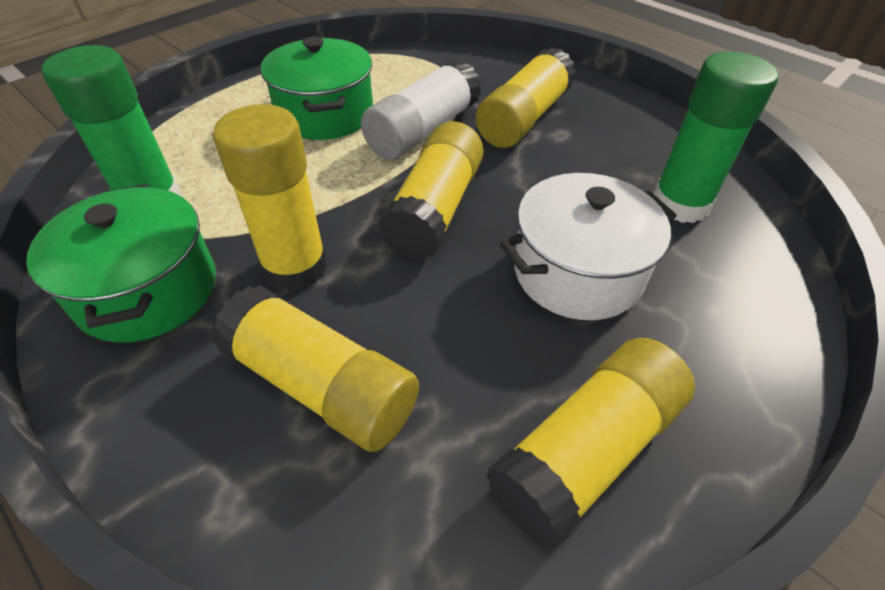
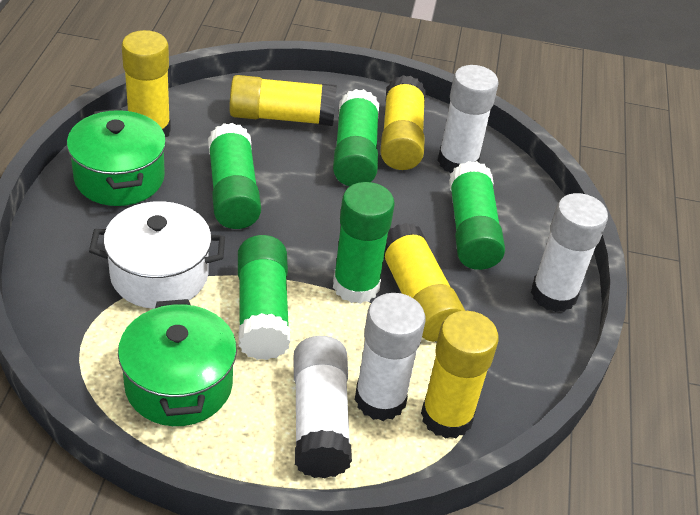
green glue stick: [42,45,181,196] [653,51,779,223] = 2 -> [208,123,261,229] [238,235,291,360] [333,89,379,186] [333,182,395,304] [449,161,505,270] = 5
white glue stick: [361,58,481,160] = 1 -> [294,336,352,478] [355,293,425,421] [438,65,499,173] [531,193,608,312] = 4

